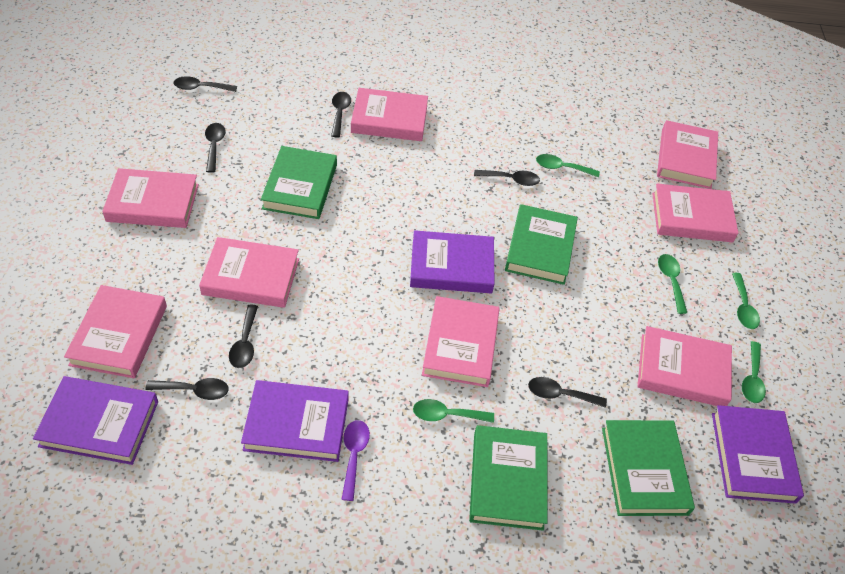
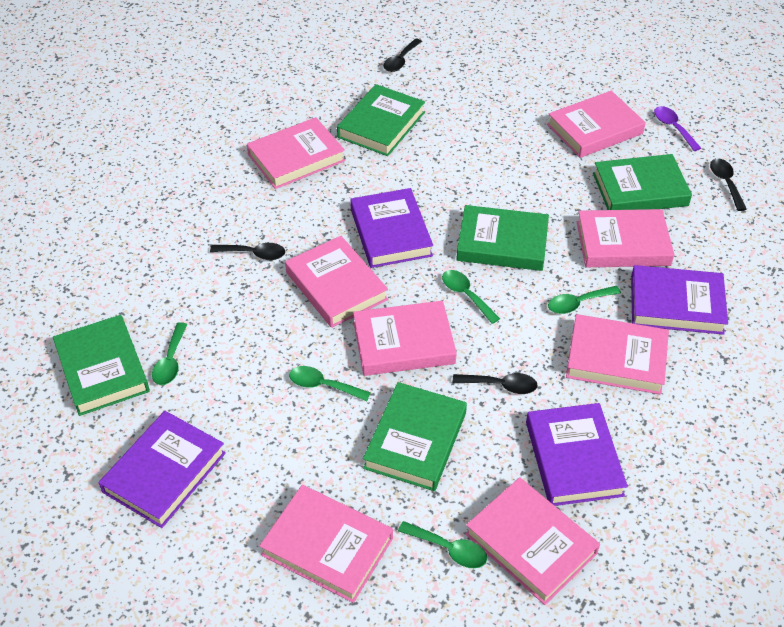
black spoon: [145,378,228,400] [174,76,237,92] [205,123,226,173] [229,305,258,368] [331,92,351,137] [474,170,540,186] [528,377,607,408] = 7 -> [210,243,285,260] [383,38,422,72] [453,373,538,394] [710,159,747,211] = 4
green book: [261,146,337,219] [469,425,547,531] [505,204,578,285] [602,420,695,516] = 4 -> [53,315,150,416] [337,84,425,156] [363,382,467,491] [456,205,549,271] [593,154,692,210] = 5

